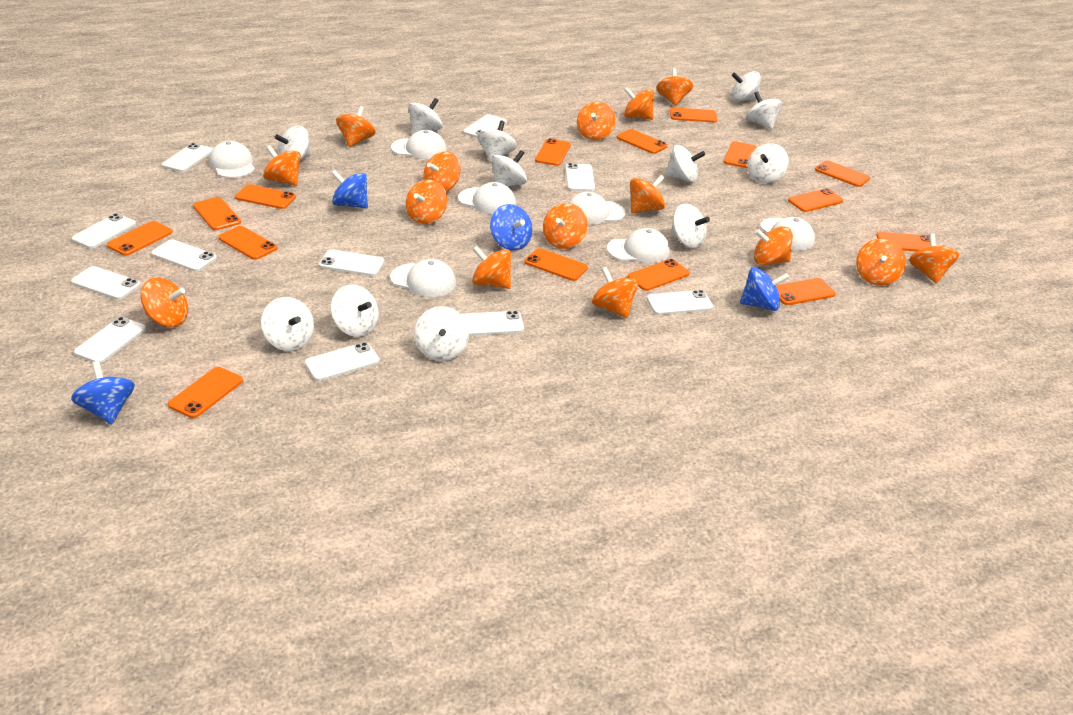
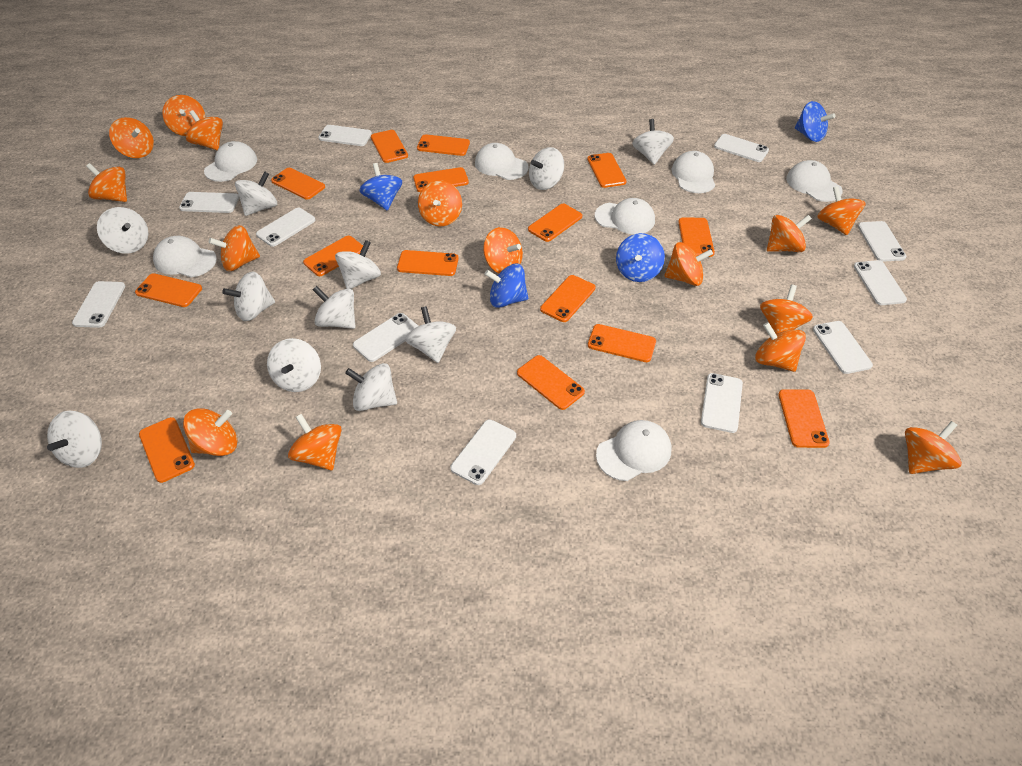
white spinning top: [261,297,314,351] [275,126,311,161] [331,285,379,337] [408,98,443,134] [414,306,469,361] [477,121,517,162] [491,150,527,187] [665,145,705,182] [671,204,710,248] [731,71,761,102] [746,91,782,129] [747,143,789,183] = 12 -> [47,411,102,468] [97,207,148,254] [222,272,275,321] [235,171,277,216] [267,338,321,392] [313,286,356,329] [335,240,381,289] [345,363,397,411] [405,306,456,363] [529,147,564,190] [632,119,674,165] = 11

